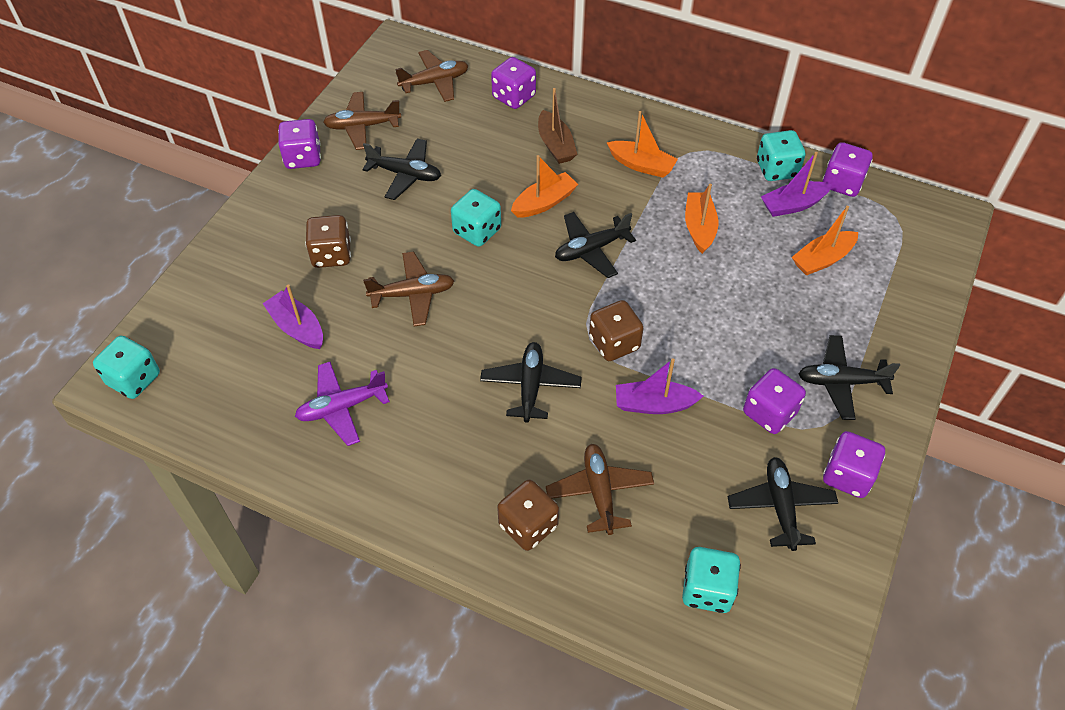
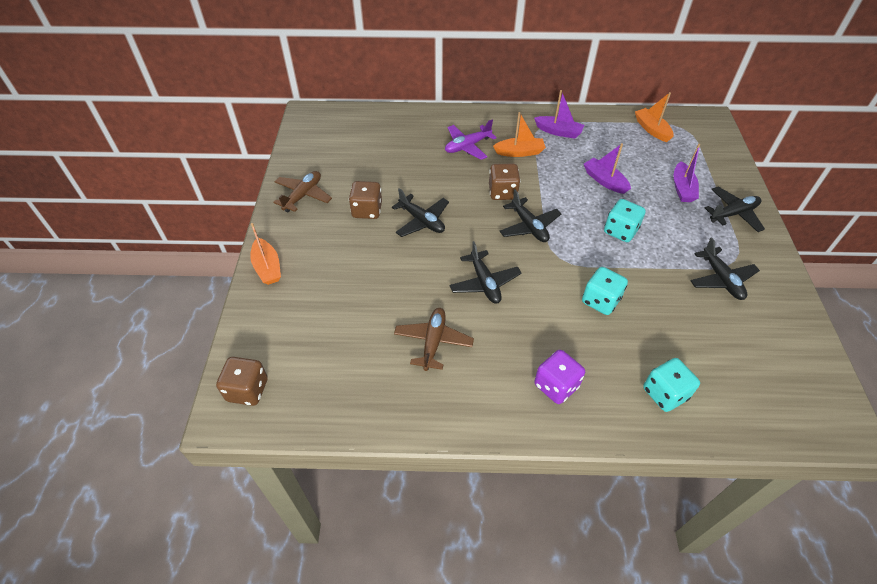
brown boat: [538,88,577,164] = 1 -> none = 0
brown plane: [323,92,401,150] [363,252,454,326] [395,50,469,102] [546,444,654,535] = 4 -> [273,171,332,212] [394,308,474,371] = 2
orange boat: [511,155,578,218] [607,111,678,178] [685,183,719,254] [792,206,858,275] = 4 -> [250,223,281,285] [493,112,546,157] [635,92,674,142] = 3
purple dice: [278,119,321,169] [491,57,536,109] [743,368,806,434] [823,142,873,197] [823,431,885,498] = 5 -> [534,350,585,404] = 1
turquoise dice: [93,336,160,399] [451,189,501,247] [682,547,741,613] [757,130,805,181] = 4 -> [582,267,628,315] [604,199,646,242] [643,358,700,412] = 3

